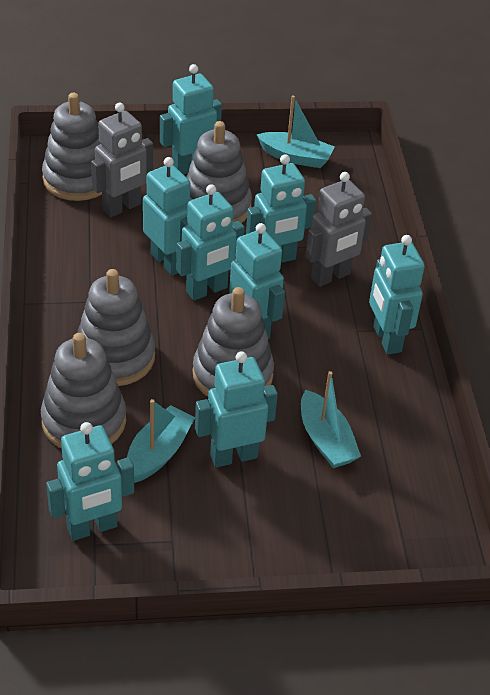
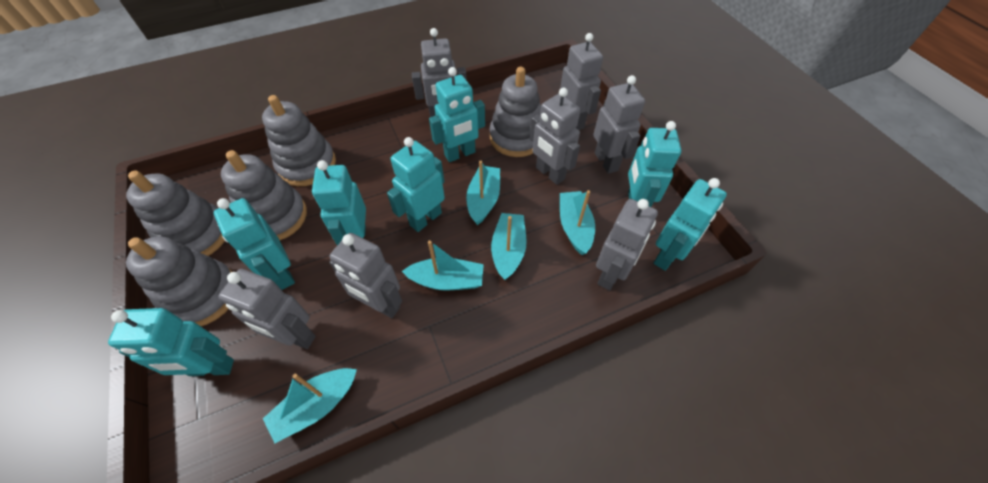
grey robot: [91,102,153,217] [305,172,372,287] = 2 -> [218,269,316,349] [329,233,402,318] [412,28,467,117] [530,88,581,185] [560,33,603,130] [593,75,645,174] [596,199,658,290] = 7
turquoise boat: [127,399,195,483] [257,95,335,168] [301,371,361,468] = 3 -> [263,368,357,443] [402,240,484,290] [466,161,500,225] [491,213,526,280] [560,190,595,255] = 5
turquoise robot: [46,422,134,541] [143,157,190,276] [160,64,222,175] [176,184,245,301] [195,351,278,468] [229,223,285,339] [246,154,316,262] [369,235,425,355] = 8 -> [108,308,234,376] [214,198,295,290] [312,160,366,245] [387,137,445,232] [429,67,485,162] [628,121,681,207] [654,178,727,271] = 7

